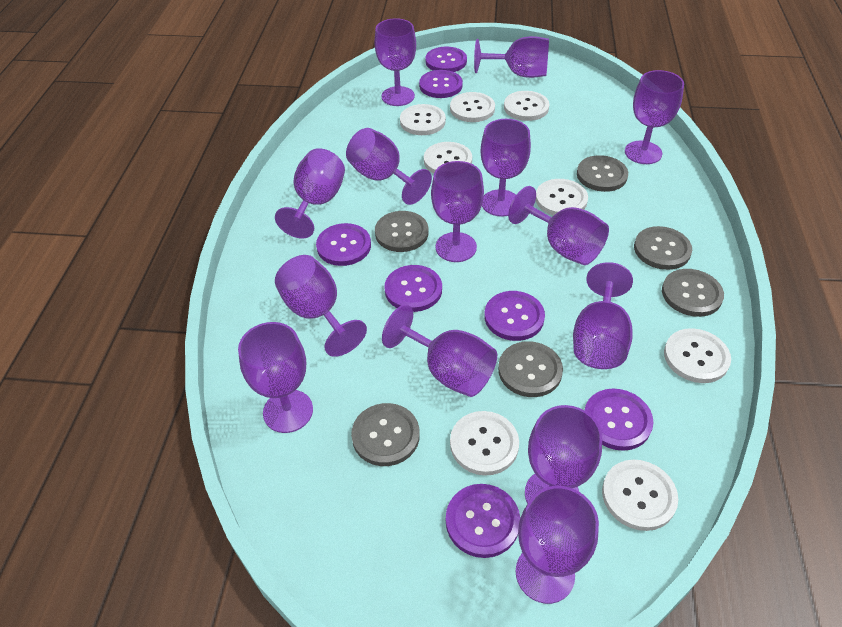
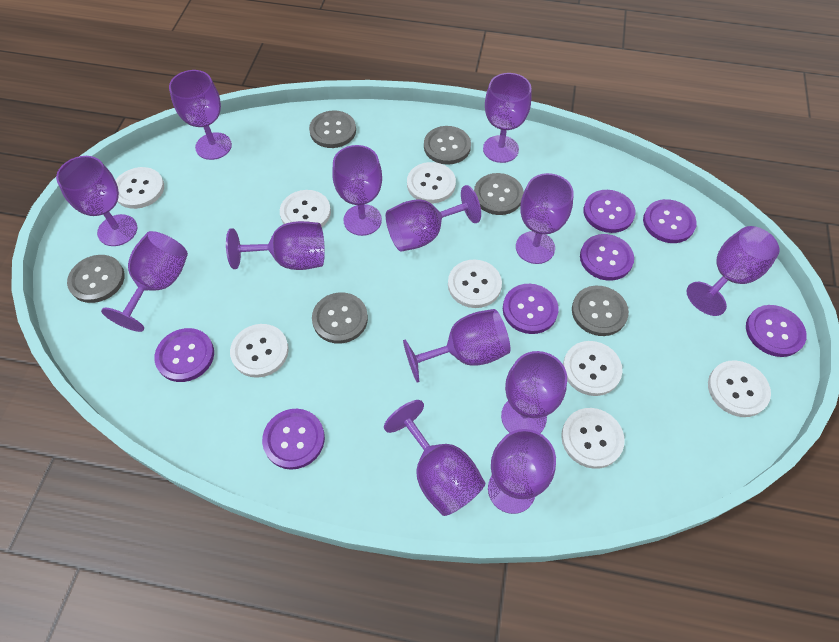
purple goblet: [238,322,313,433] [275,148,345,238] [275,255,367,357] [346,128,432,205] [374,18,416,106] [382,305,497,397] [431,161,484,262] [474,36,549,78] [481,119,531,217] [508,186,609,265] [516,486,599,604] [525,405,602,504] [573,262,633,369] [625,70,684,164] = 14 -> [56,156,137,246] [101,231,188,332] [169,70,232,160] [226,221,325,270] [332,145,382,236] [384,400,485,516] [386,185,481,251] [403,309,510,383] [483,73,531,163] [488,429,556,514] [501,351,567,433] [516,173,574,264] [687,226,779,316] = 13

